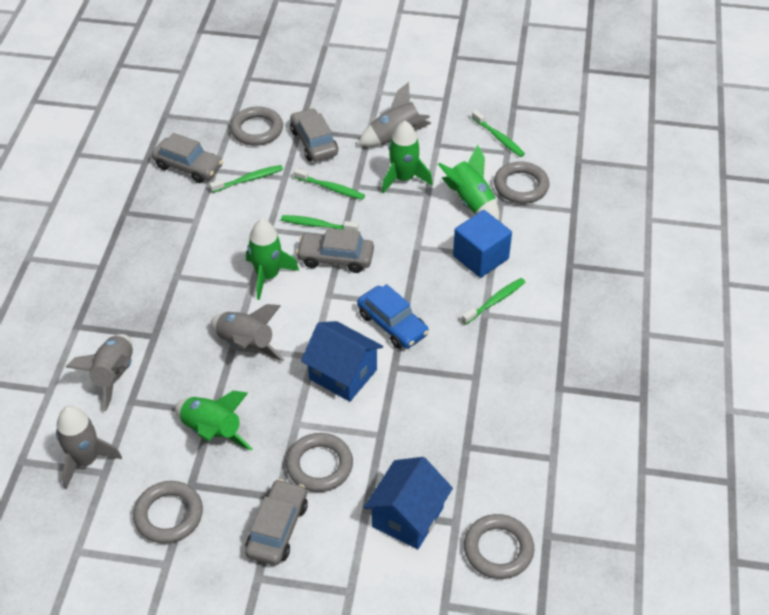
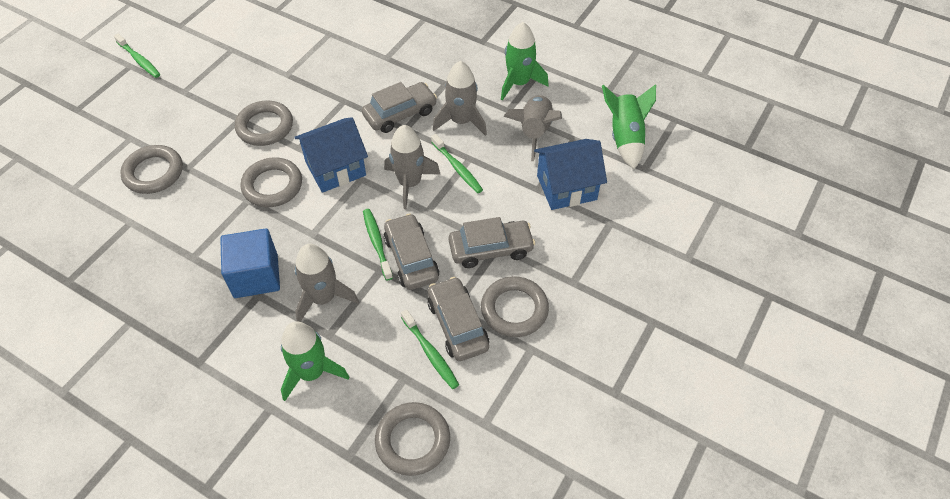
blue car: [357,284,429,349] = 1 -> none = 0
green rocket: [175,391,253,451] [246,219,299,300] [382,121,433,193] [438,145,499,221] = 4 -> [281,321,349,401] [501,22,549,101] [602,84,656,169] = 3
green toothbrush: [209,165,283,193] [281,215,359,231] [294,168,365,200] [462,278,525,324] [472,110,525,157] = 5 -> [114,33,160,78] [363,209,393,281] [401,309,459,389] [431,134,483,193] = 4

